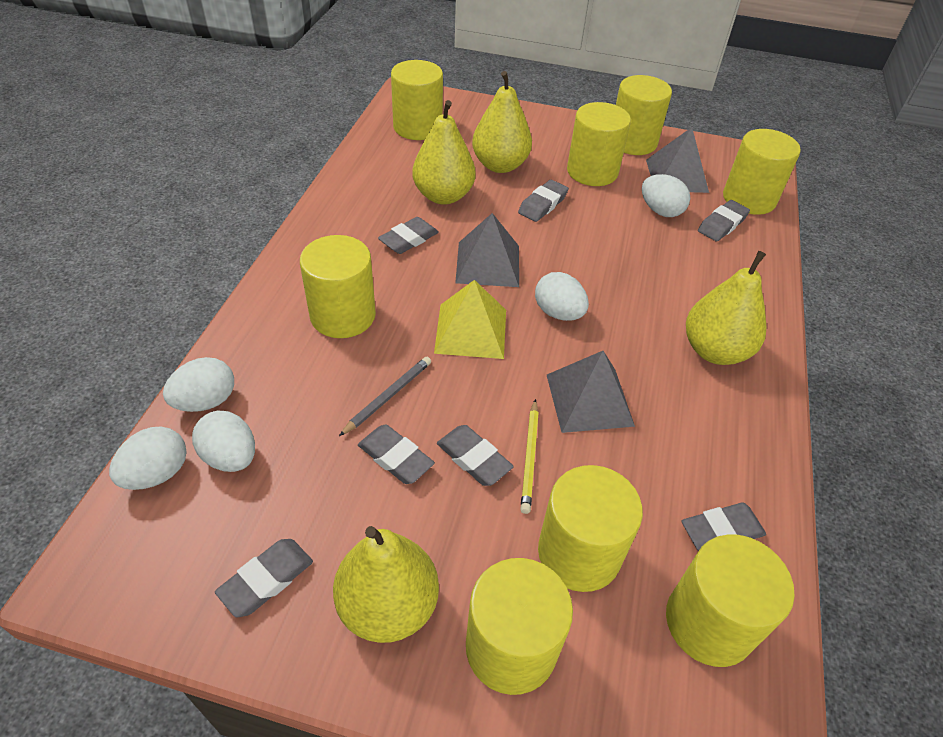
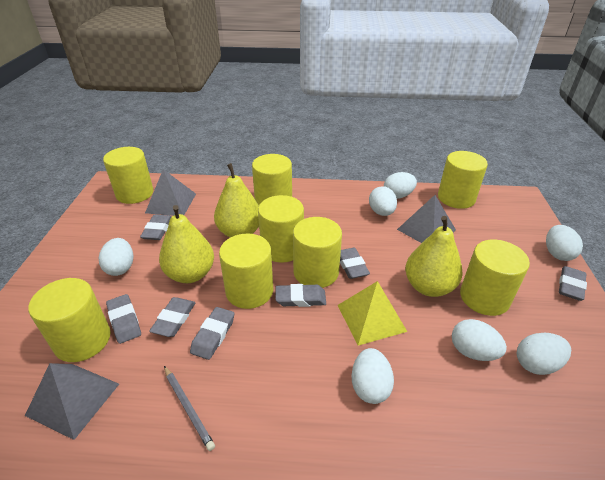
white egg: [109,427,186,490] [163,357,234,412] [192,411,255,472] [535,272,589,321] [642,174,690,217] = 5 -> [99,238,133,276] [352,348,394,404] [369,186,397,216] [384,172,417,199] [452,319,507,361] [517,333,571,375] [546,225,583,261] = 7
yellow pear: [333,526,439,643] [412,100,475,205] [472,71,532,173] [686,251,766,365] = 4 -> [159,205,214,283] [214,163,259,238] [405,216,463,297] = 3
yellow pencil: [520,399,539,514] = 1 -> none = 0

